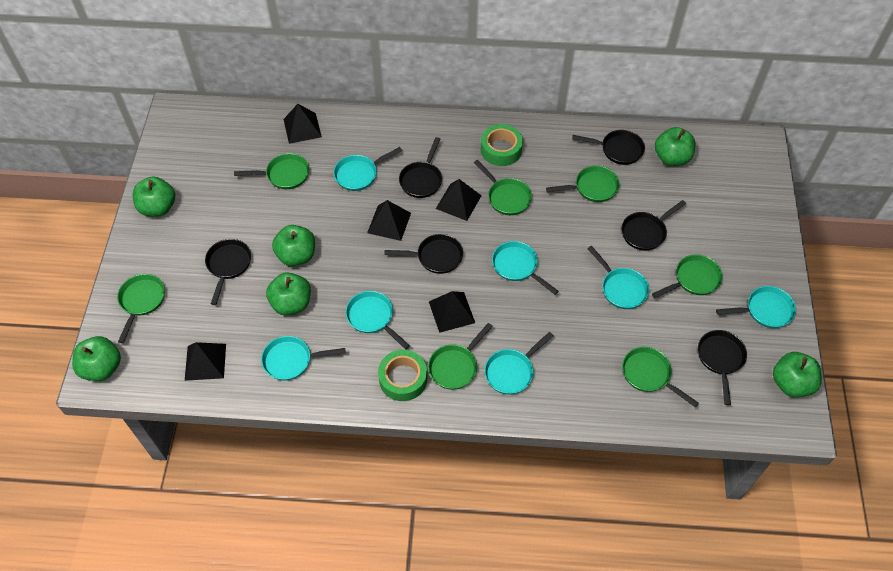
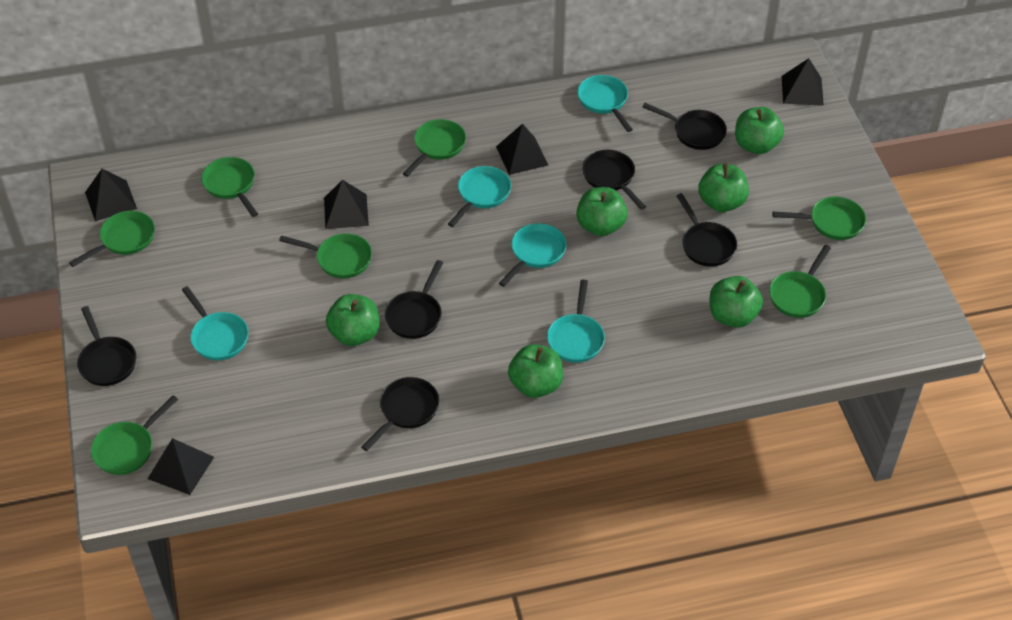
green tape: [378,350,427,401] [481,124,523,166] = 2 -> none = 0
turquoise pan: [261,336,346,381] [334,147,402,191] [346,291,410,349] [484,332,553,395] [492,241,559,295] [587,246,649,309] [716,286,796,328] = 7 -> [182,286,249,360] [448,166,511,227] [499,223,567,287] [547,280,605,363] [577,75,633,132] = 5

